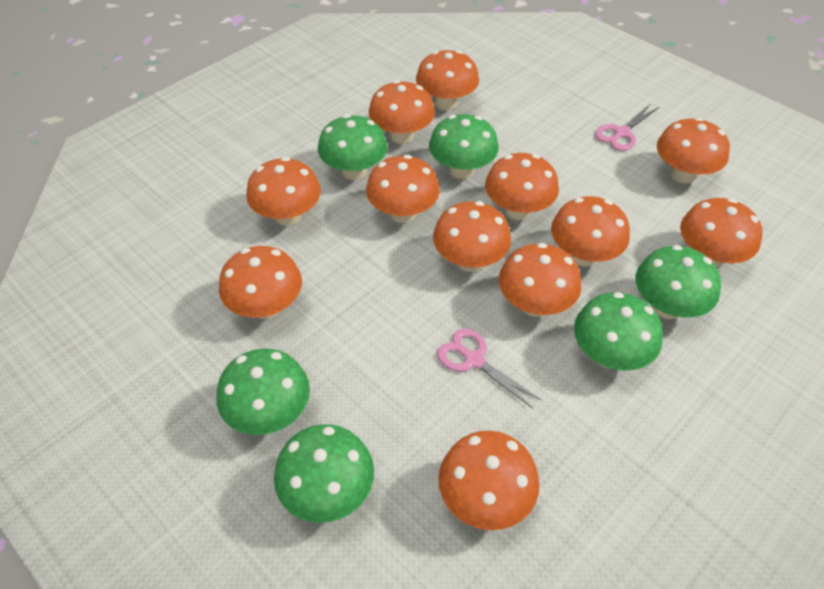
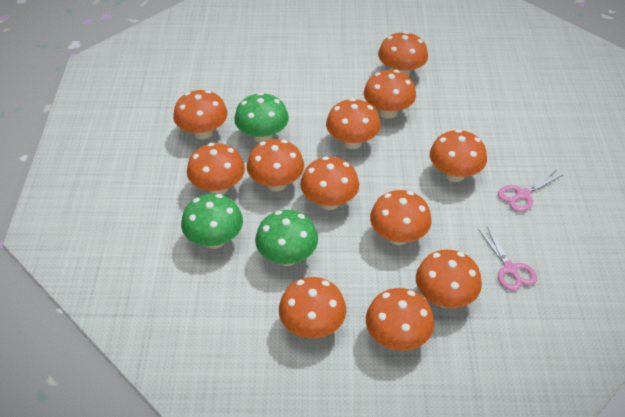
green mushroom: [217,349,310,435] [274,424,374,523] [318,114,388,180] [429,114,499,179] [574,292,663,371] [636,245,721,319] = 6 -> [181,193,243,249] [234,93,289,143] [255,210,318,266] = 3

